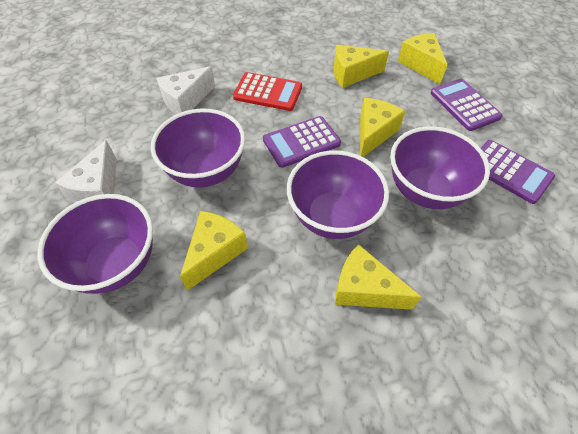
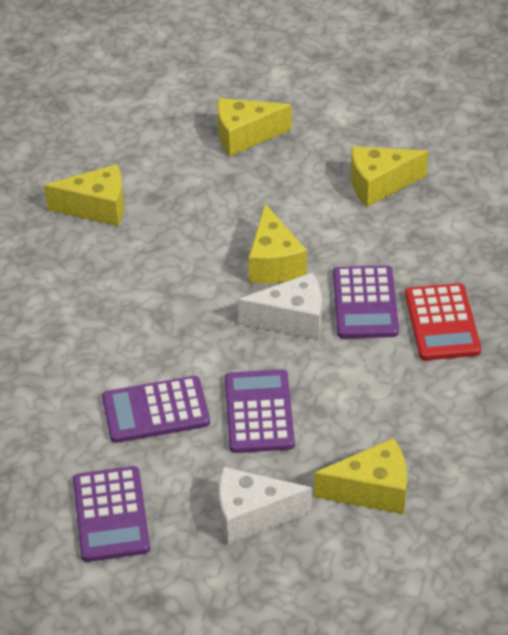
purple bowl: [38,194,153,294] [151,108,245,187] [287,150,389,239] [390,126,490,209] = 4 -> none = 0
purple calculator: [263,116,341,168] [431,79,503,131] [481,140,555,204] = 3 -> [73,466,150,562] [102,376,210,443] [225,369,295,453] [333,265,399,338] = 4

